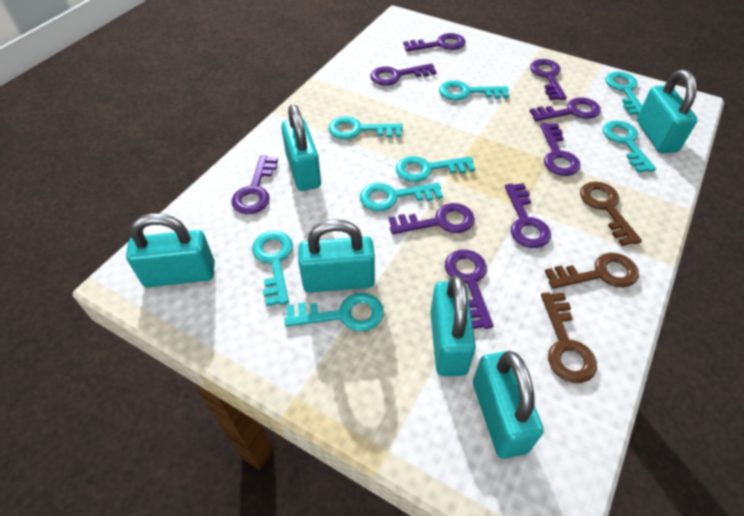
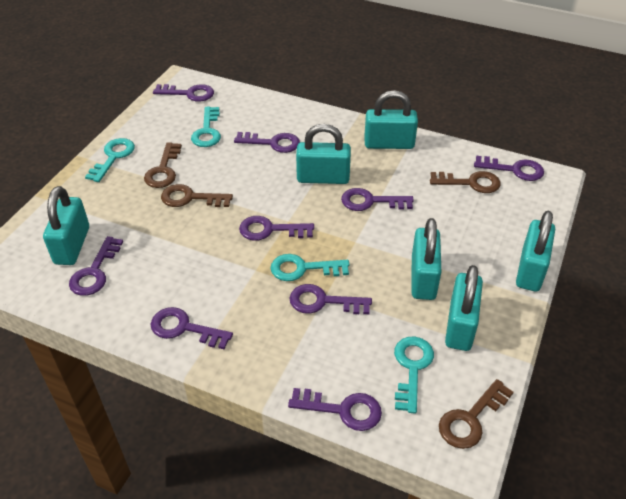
brown key: [541,292,597,383] [545,253,639,289] [580,182,642,246] = 3 -> [144,142,182,188] [161,184,233,207] [430,171,501,193] [439,379,514,449] = 4
turquoise key: [252,231,293,306] [285,293,384,331] [328,117,403,139] [360,183,443,211] [396,156,475,182] [439,80,509,101] [603,120,656,173] [606,72,642,115] = 8 -> [85,138,135,182] [191,107,221,147] [271,254,349,281] [394,337,434,414] = 4

